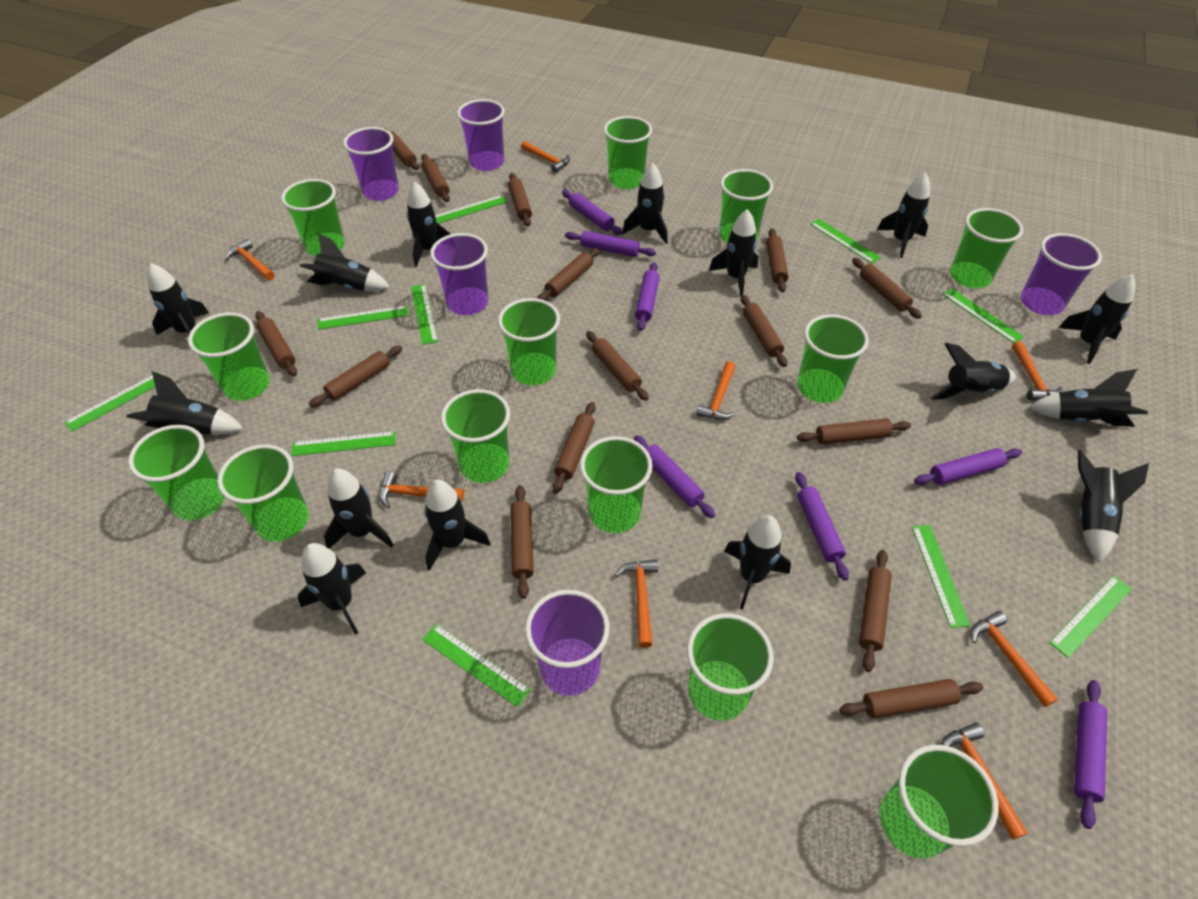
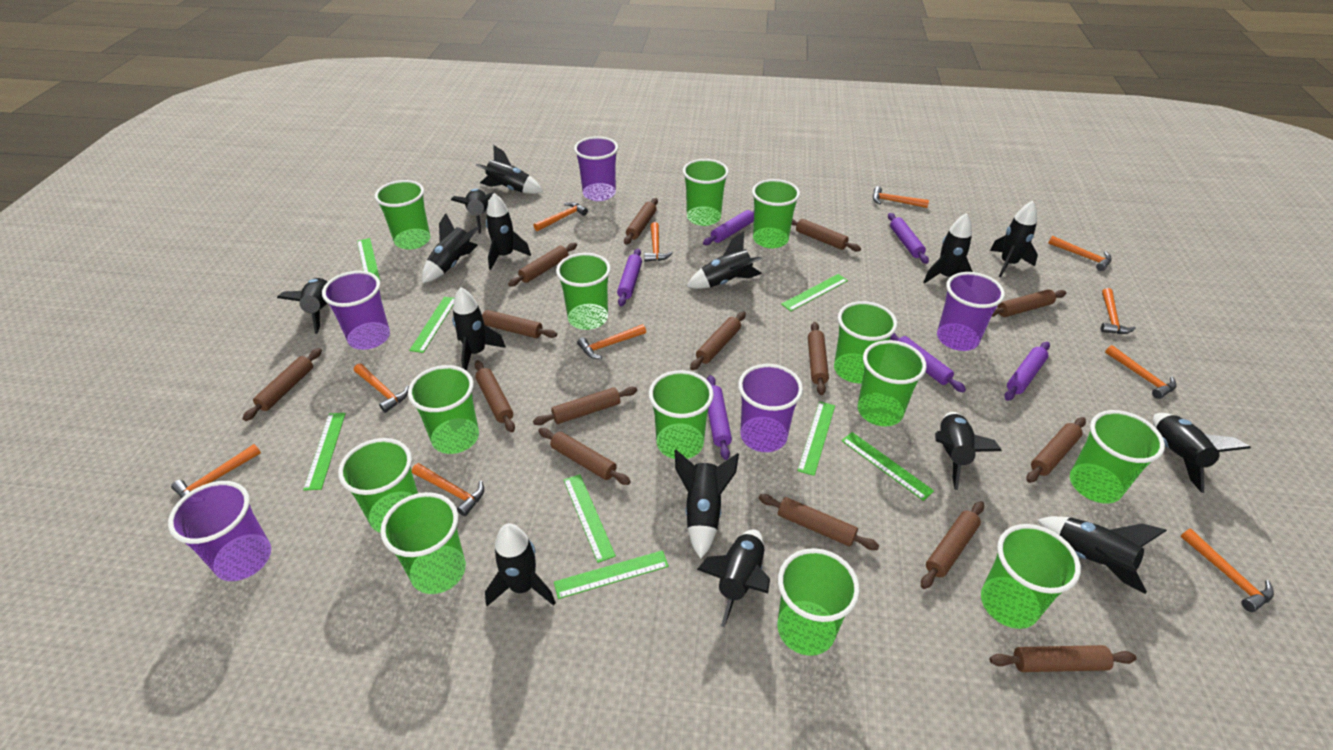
green ruler: [65,372,161,432] [291,431,396,456] [318,305,408,330] [411,284,438,345] [422,624,531,707] [435,195,507,224] [810,219,881,263] [912,525,971,628] [942,288,1024,343] [1049,575,1132,658] = 10 -> [303,413,346,491] [357,238,380,280] [409,297,454,353] [554,550,669,599] [564,474,616,563] [781,274,848,311] [797,401,835,476] [841,432,934,501] = 8
orange hammer: [225,239,274,280] [379,472,464,509] [521,141,570,173] [615,559,658,648] [696,361,736,420] [942,723,1028,840] [971,611,1058,707] [1012,341,1063,401] = 8 -> [171,444,261,498] [354,364,409,413] [412,463,484,516] [533,202,588,231] [577,324,646,359] [644,222,673,262] [873,186,929,208] [1048,236,1112,271] [1101,288,1136,334] [1105,345,1177,399] [1181,529,1274,612] = 11
purple rolling pin: [562,190,622,235] [565,231,656,257] [634,435,715,518] [635,262,660,331] [795,472,849,581] [914,448,1022,485] [1074,680,1107,829] = 7 -> [617,248,642,307] [703,210,754,245] [707,375,732,460] [888,213,929,264] [890,333,966,392] [1004,342,1050,401] = 6

